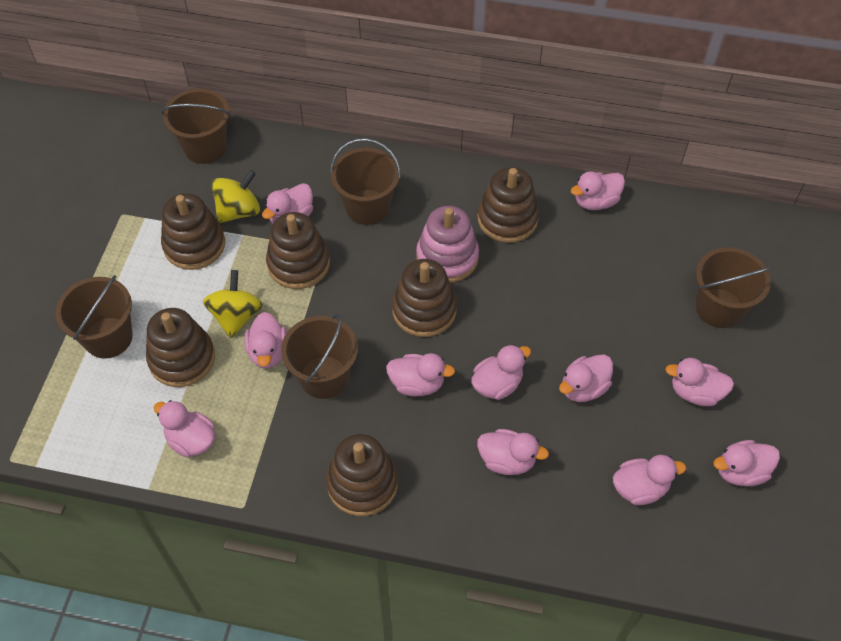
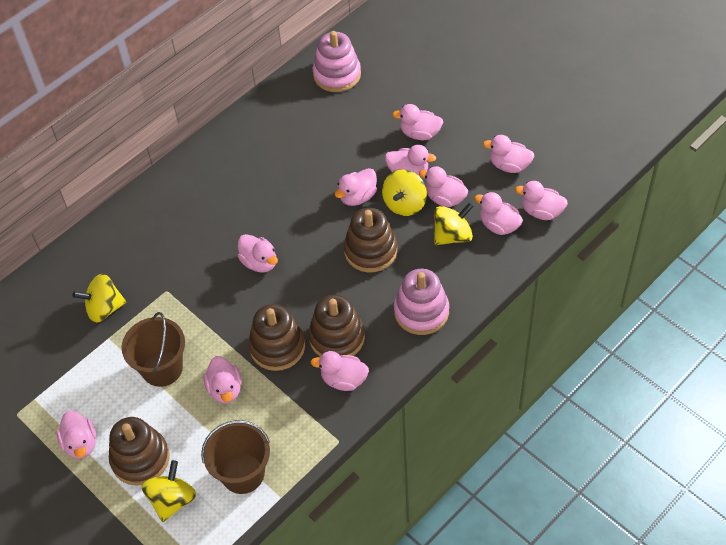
brown bucket: [56,275,133,359] [161,89,231,164] [281,314,358,399] [330,138,401,225] [696,247,772,328] = 5 -> [122,312,185,387] [201,420,270,494] = 2
brown stacking toy: [146,308,215,387] [161,193,225,270] [266,212,330,289] [326,434,398,516] [392,259,457,337] [477,167,539,243] = 6 -> [109,417,169,486] [248,304,305,371] [308,295,365,357] [344,208,397,273] = 4
pink stacking toy: [416,206,479,283] = 1 -> [313,31,361,92] [394,269,449,335] = 2
yellow spinning top: [203,270,263,338] [212,170,260,223] = 2 -> [73,274,126,323] [142,460,196,522] [382,170,427,216] [434,203,474,245] = 4

